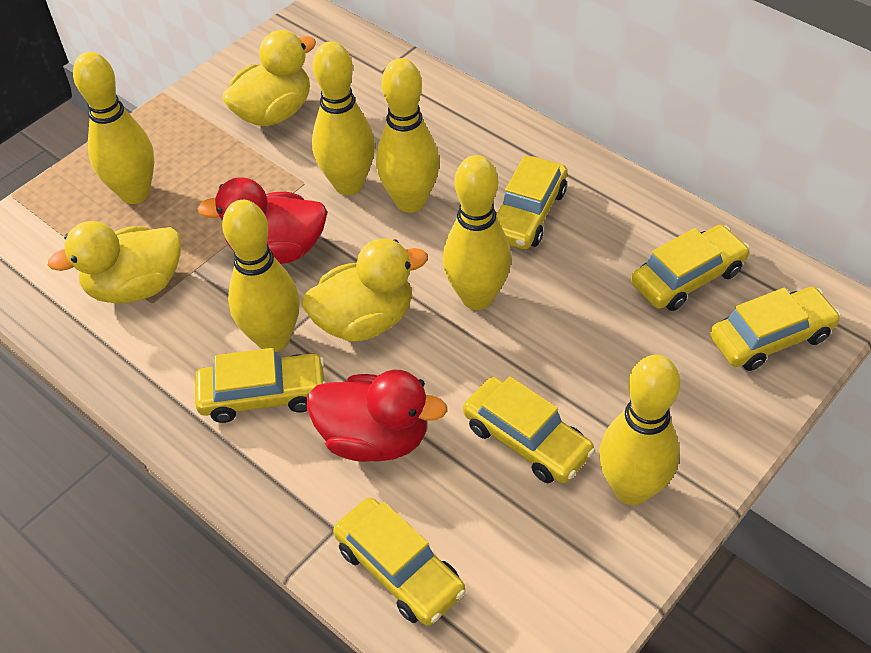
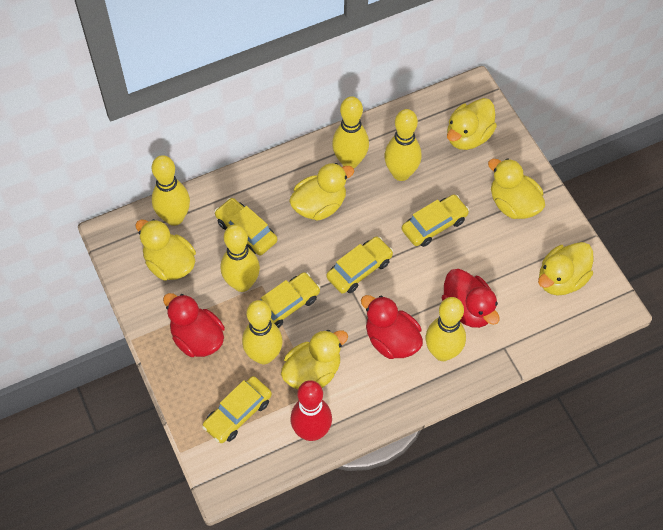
red bowling pin: none = 0 -> [290,380,332,441] = 1
red duck: [197,177,327,264] [307,370,447,462] = 2 -> [163,293,225,357] [361,295,423,359] [442,269,500,328] = 3
yellow car: [195,348,326,423] [333,497,466,626] [463,376,595,483] [496,156,567,249] [631,225,750,311] [710,287,841,371] = 6 -> [202,376,272,443] [215,198,277,256] [261,272,321,328] [326,237,393,294] [402,194,469,247] = 5
yellow duck: [48,221,181,304] [222,30,316,126] [302,238,428,341] = 3 -> [135,219,196,281] [281,330,348,390] [289,163,354,221] [447,98,497,150] [488,158,545,219] [538,242,593,296] = 6

